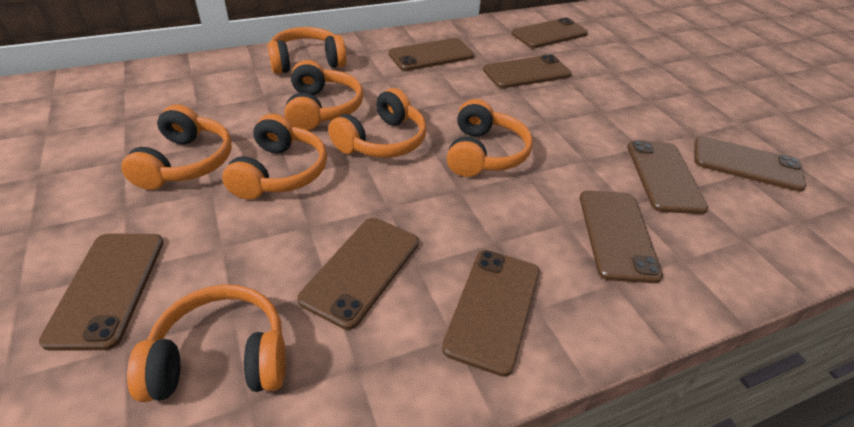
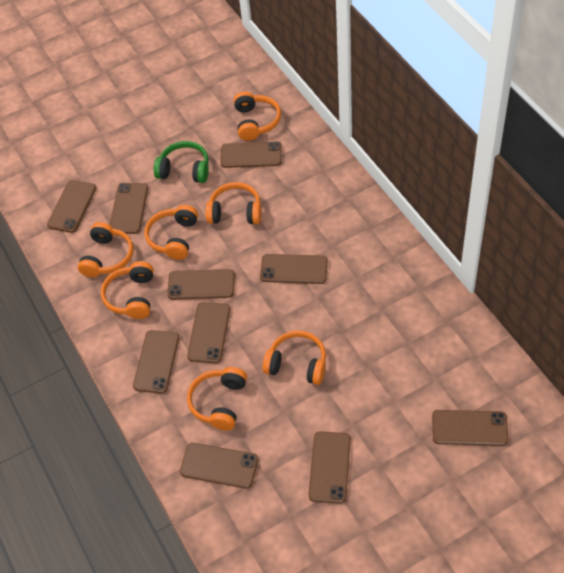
brown phone: [39,234,163,351] [297,218,419,330] [388,38,475,71] [442,250,540,377] [483,54,572,88] [511,17,588,48] [580,190,663,283] [627,140,708,214] [694,136,806,192] = 9 -> [47,180,96,233] [110,183,148,234] [133,330,179,394] [167,269,235,300] [180,443,259,489] [187,302,230,363] [220,142,282,168] [260,254,328,284] [309,431,351,504] [432,410,508,446] = 10
green headphones: none = 0 -> [154,141,209,183] = 1

